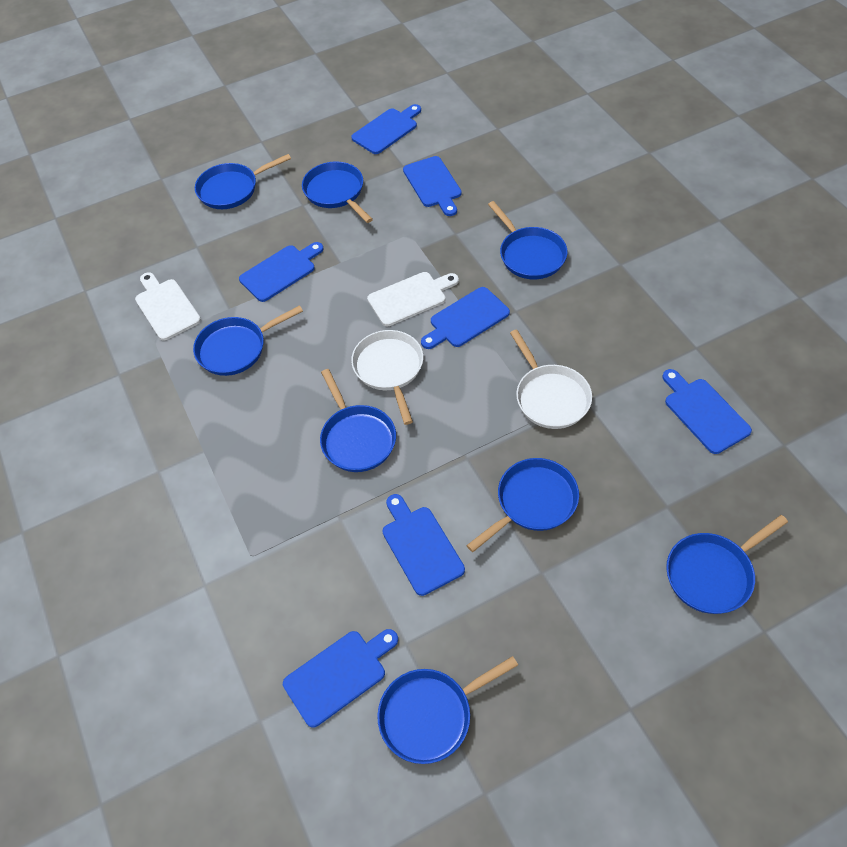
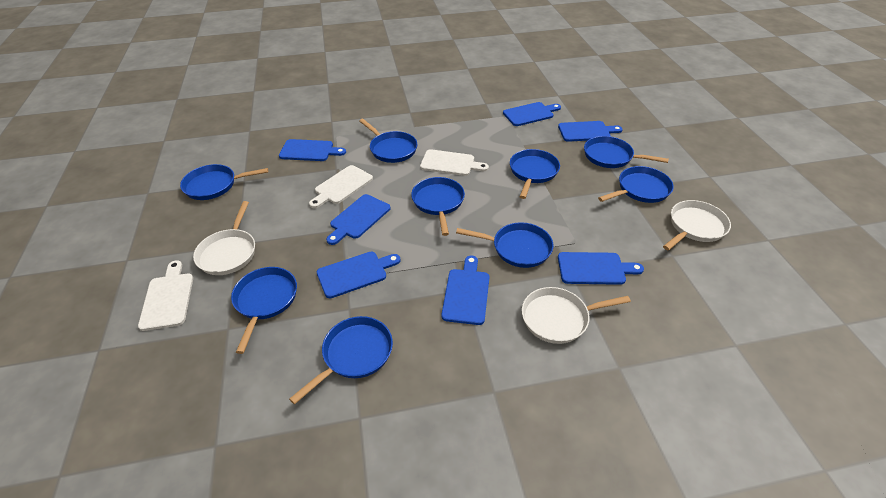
blue pan: [193,305,303,376] [195,154,291,209] [302,161,373,223] [320,369,396,472] [377,656,518,764] [466,458,579,552] [488,201,567,279] [666,515,788,614] = 8 -> [180,164,268,200] [231,267,297,354] [289,316,393,405] [359,119,417,163] [411,177,465,236] [456,222,553,268] [510,149,560,199] [584,136,669,168] [598,166,674,203] = 9
white cutting board: [135,272,201,341] [367,272,459,326] = 2 -> [138,260,193,331] [309,165,373,208] [420,149,489,176] = 3
white pan: [351,330,423,425] [510,329,592,429] = 2 -> [193,201,255,275] [522,287,631,344] [663,200,731,251] = 3

